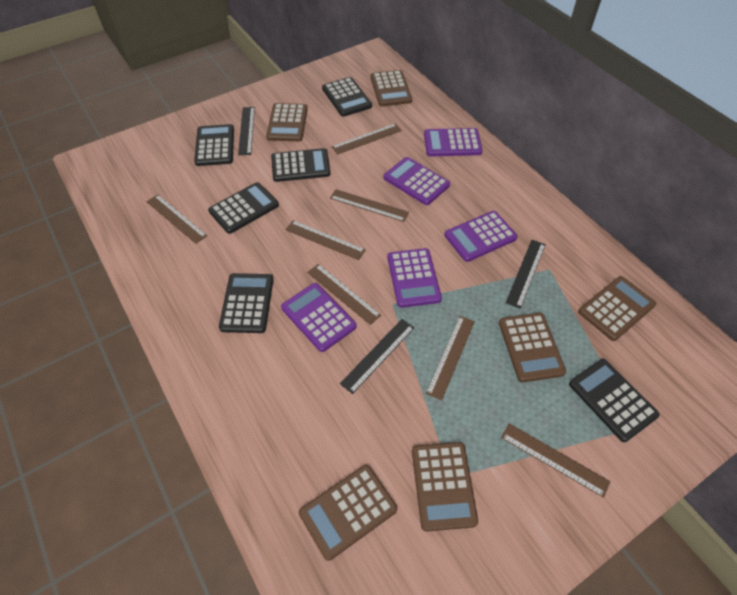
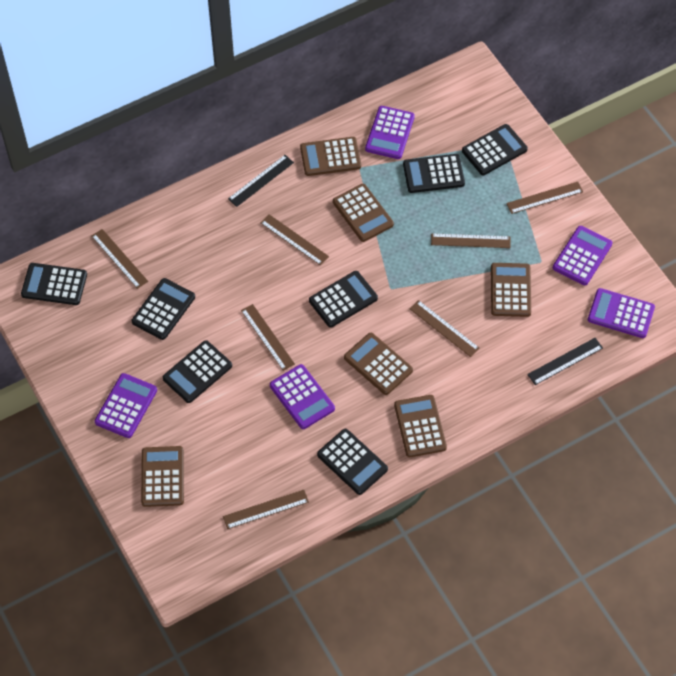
black calculator: [194,124,234,166] [208,182,279,234] [219,273,274,333] [271,148,331,182] [322,77,372,117] [569,359,660,442] = 6 -> [21,263,87,305] [132,278,195,340] [163,340,232,403] [309,271,378,328] [317,429,388,495] [403,154,465,193] [462,124,528,175] = 7
black ruler: [238,107,255,155] [340,319,414,394] [506,240,546,309] = 3 -> [228,155,294,207] [527,338,603,385] = 2

